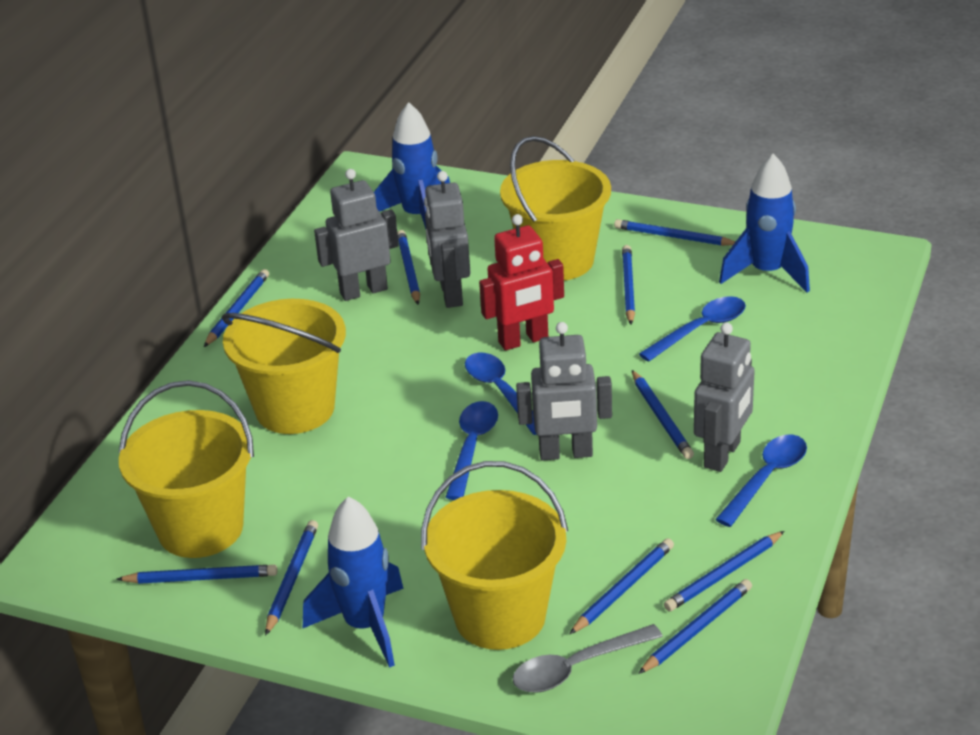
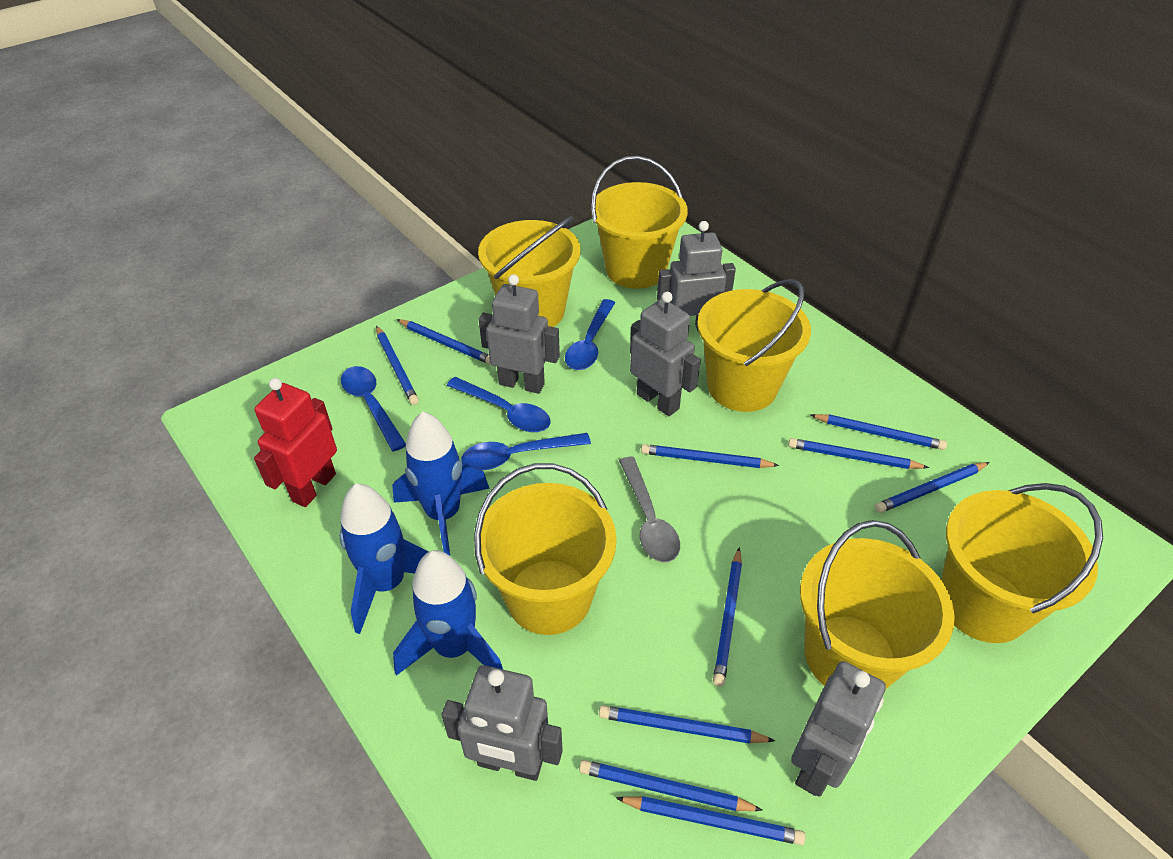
grey robot: [314,169,399,301] [424,171,470,308] [516,322,612,461] [694,322,755,472] = 4 -> [441,665,563,781] [479,274,560,394] [630,292,701,416] [657,221,736,333] [791,661,886,797] = 5
yellow bucket: [119,380,254,558] [222,299,346,434] [421,461,568,650] [500,136,611,281] = 4 -> [474,463,617,635] [478,216,581,327] [591,156,688,289] [697,279,811,412] [800,520,955,689] [941,483,1103,643] = 6

